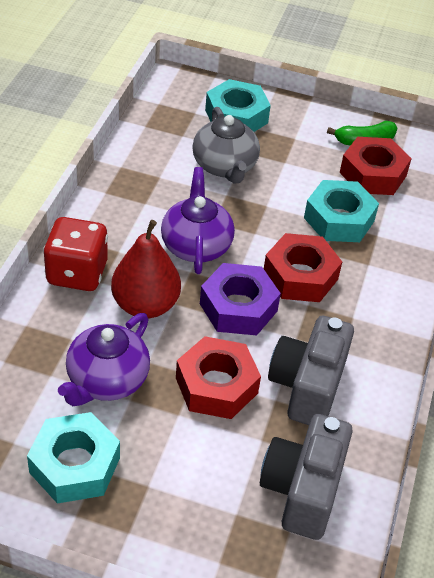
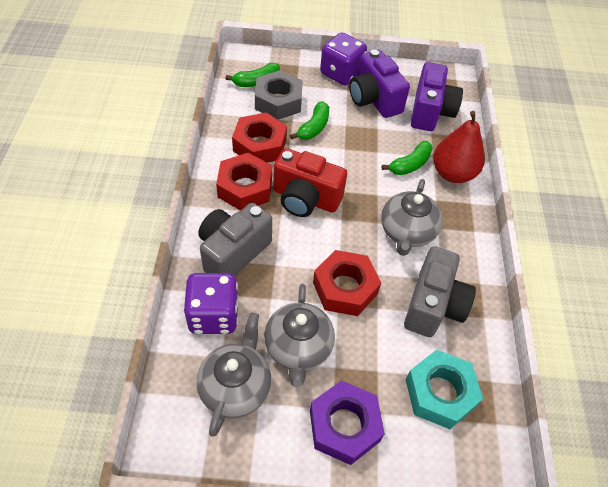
green banana: [327,121,397,146] = 1 -> [226,63,280,87] [290,101,329,140] [382,141,433,175] = 3
grey nut: none = 0 -> [255,70,303,120] = 1
grey teapot: [192,107,260,184] = 1 -> [196,313,271,437] [264,284,335,388] [381,179,443,256] = 3
purple camera: none = 0 -> [349,49,410,118] [411,62,463,131] = 2
purple dice: none = 0 -> [183,273,239,334] [320,32,367,85] = 2
purple teapot: [58,313,150,406] [161,167,235,274] = 2 -> none = 0
red camera: none = 0 -> [273,148,347,217] = 1
red dice: [43,217,108,291] = 1 -> none = 0
turquoise nut: [27,412,120,504] [205,79,271,132] [304,180,379,242] = 3 -> [406,350,483,429] = 1

